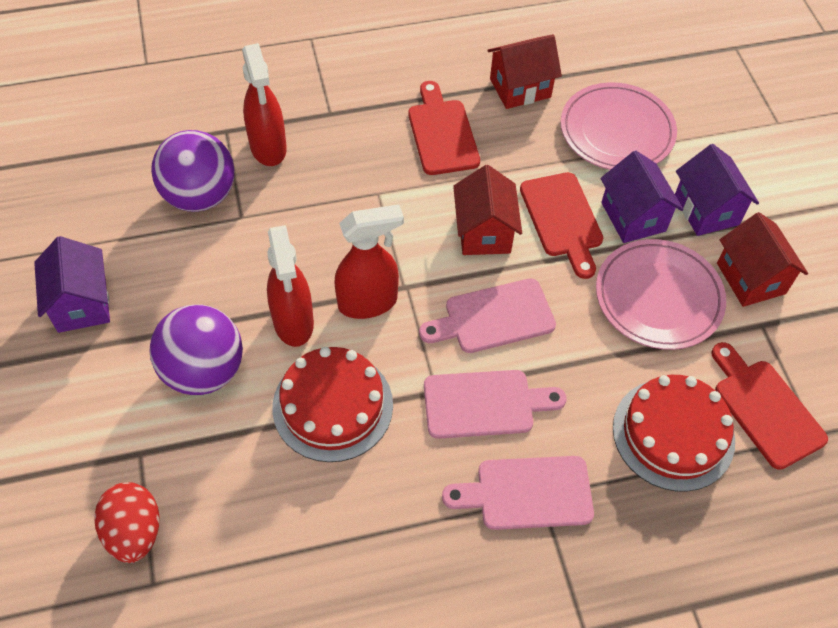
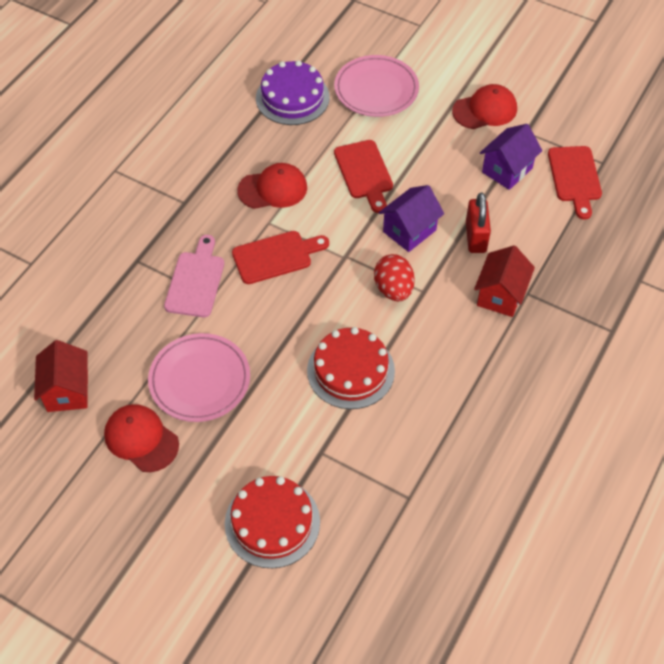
pink cutting board: [419,278,556,353] [424,370,567,439] [442,456,594,530] = 3 -> [164,235,224,317] = 1
purple ball: [150,304,243,395] [151,130,234,212] = 2 -> none = 0
purple cake: none = 0 -> [256,60,330,125] = 1
purple house: [34,236,110,333] [600,151,683,243] [675,144,759,236] = 3 -> [379,185,444,252] [480,124,542,190] = 2
red cap: none = 0 -> [104,404,179,472] [237,163,307,209] [452,84,517,129] = 3
red house: [453,165,522,255] [487,34,562,109] [717,212,808,307] = 3 -> [34,340,88,412] [474,246,535,317] = 2
red padlock: none = 0 -> [466,193,491,253] = 1
red spray bottle: [242,43,287,166] [267,225,314,347] [334,204,404,319] = 3 -> none = 0

